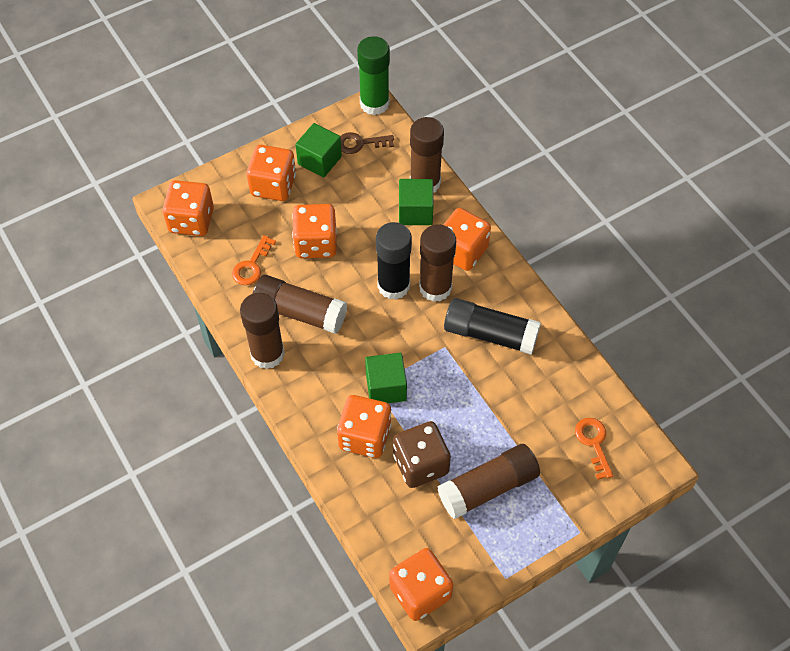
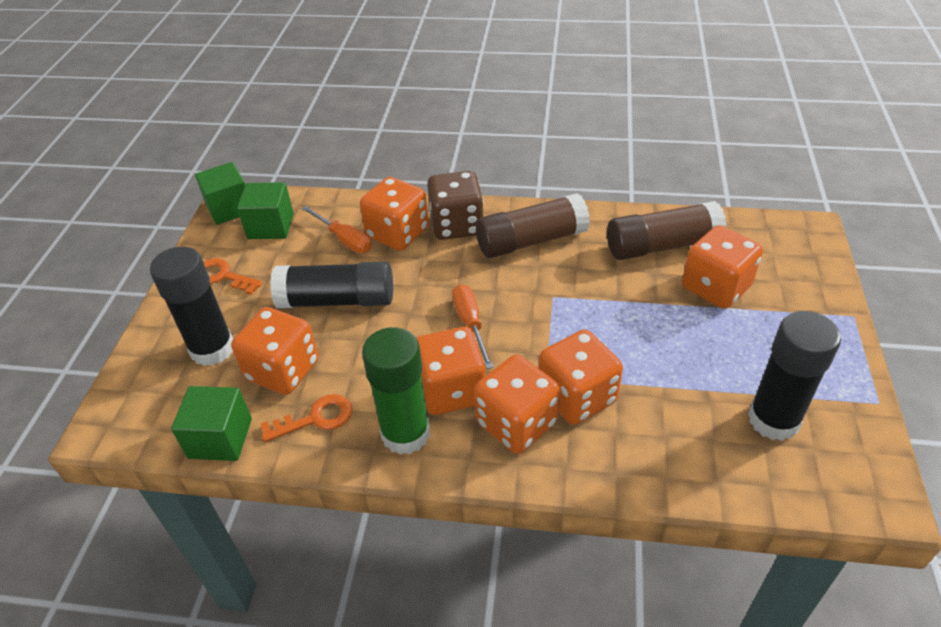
black glue stick: [376,222,412,300] [444,298,541,355] = 2 -> [150,247,233,366] [270,261,393,308] [748,311,841,441] = 3
brown glue stick: [240,293,285,369] [253,275,347,334] [410,117,444,193] [419,225,456,302] [437,444,540,519] = 5 -> [476,193,590,258] [607,201,726,260] = 2
brown key: [340,132,394,154] = 1 -> none = 0
orange screwdriver: none = 0 -> [301,206,372,253] [452,284,494,369] = 2

